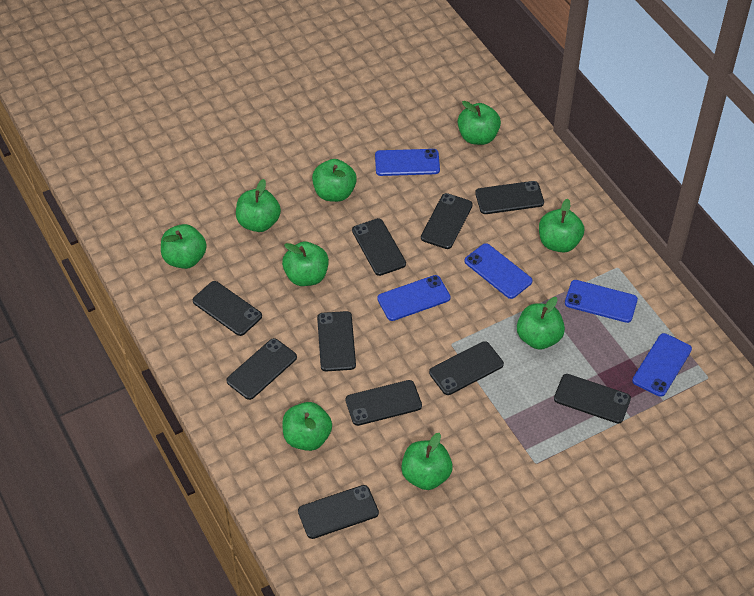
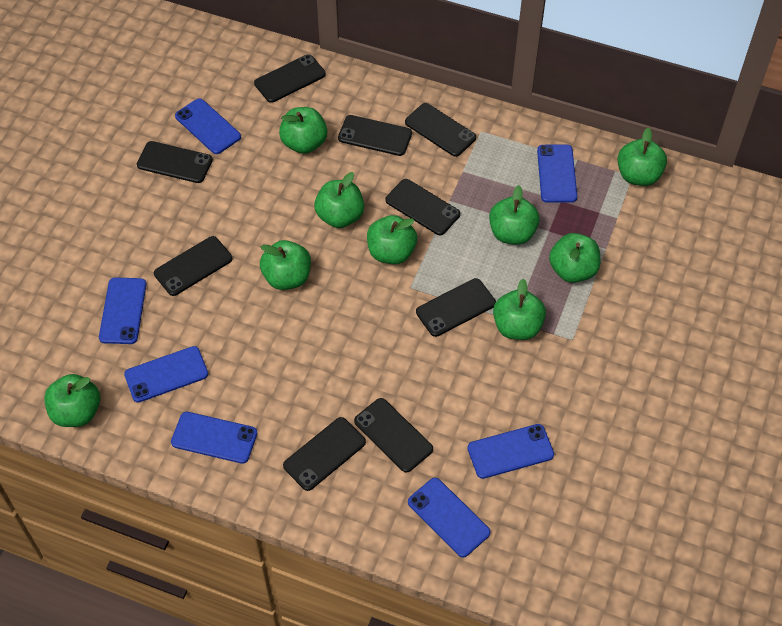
black phone: [193,281,262,336] [226,338,297,400] [298,485,379,539] [317,311,356,372] [345,380,422,426] [352,218,406,276] [421,193,473,249] [429,341,504,395] [475,181,544,214] [554,374,631,424] = 10 -> [137,141,213,183] [154,236,232,296] [254,54,326,103] [283,417,366,491] [338,115,412,156] [354,398,433,473] [385,179,460,235] [405,103,476,157] [416,278,496,337] = 9
blue phone: [375,149,440,176] [377,275,451,321] [464,243,533,299] [565,280,638,323] [632,333,692,397] = 5 -> [99,277,147,344] [124,346,208,403] [171,412,257,464] [175,98,241,154] [408,478,491,557] [467,424,554,479] [537,145,577,203] = 7

